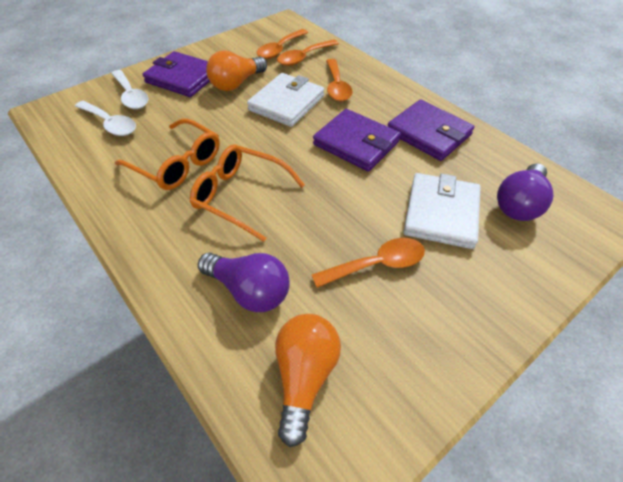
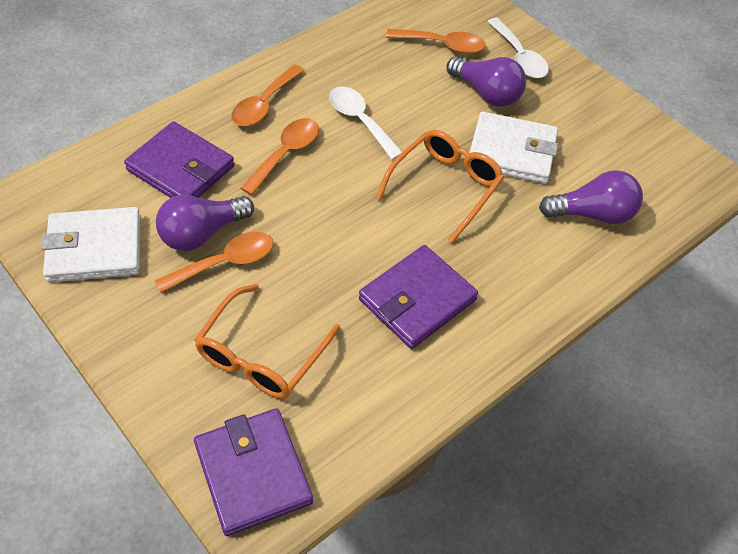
orange light bulb: [206,50,267,91] [275,314,341,447] = 2 -> none = 0
purple light bulb: [198,252,290,312] [497,163,554,221] = 2 -> [156,195,254,251] [447,57,526,107] [539,170,643,224] = 3

